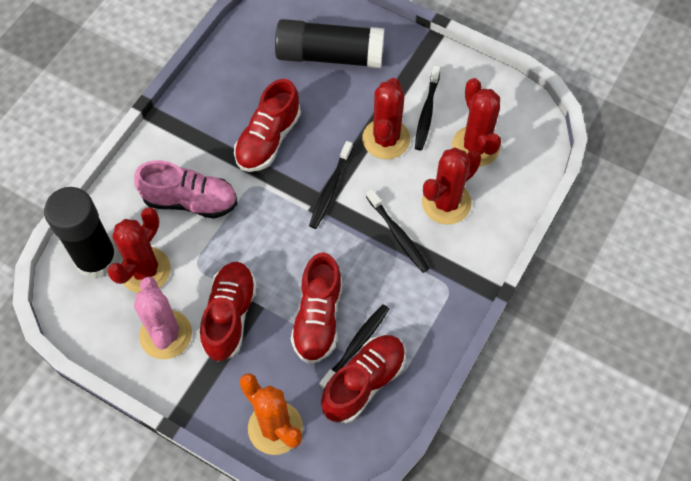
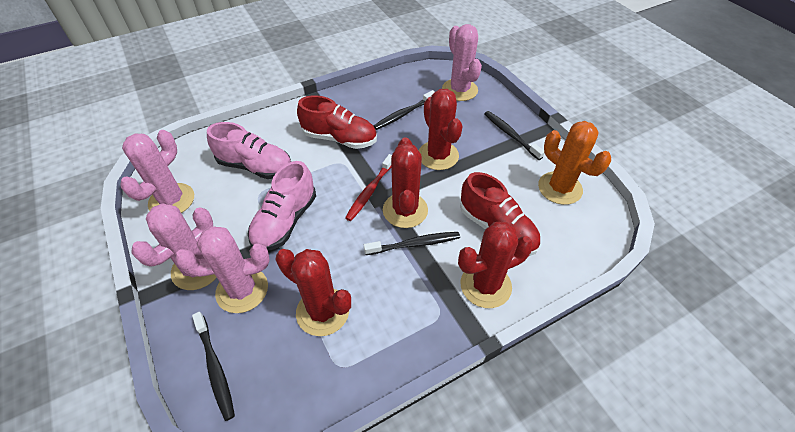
black glue stick: [44,187,118,279] [275,19,384,68] = 2 -> none = 0
pink cactus: [134,277,192,359] = 1 -> [120,130,194,213] [132,203,217,290] [175,226,270,313] [442,24,482,101] = 4
pink shoe: [134,160,237,219] = 1 -> [207,122,291,179] [248,161,316,251] = 2
red shoe: [200,262,257,361] [234,79,301,172] [291,252,342,364] [321,335,406,423] = 4 -> [297,95,377,149] [460,172,540,256] = 2
red toothbrush: none = 0 -> [345,154,392,221] = 1

